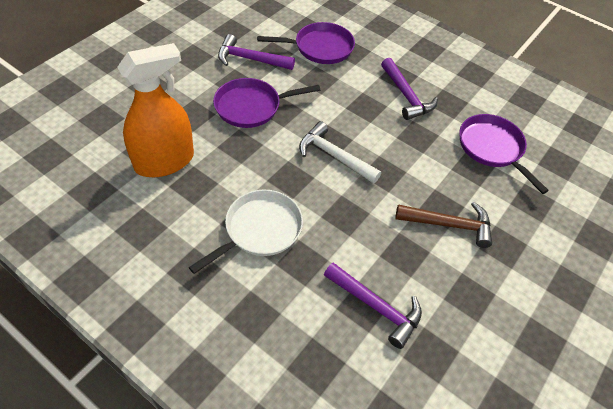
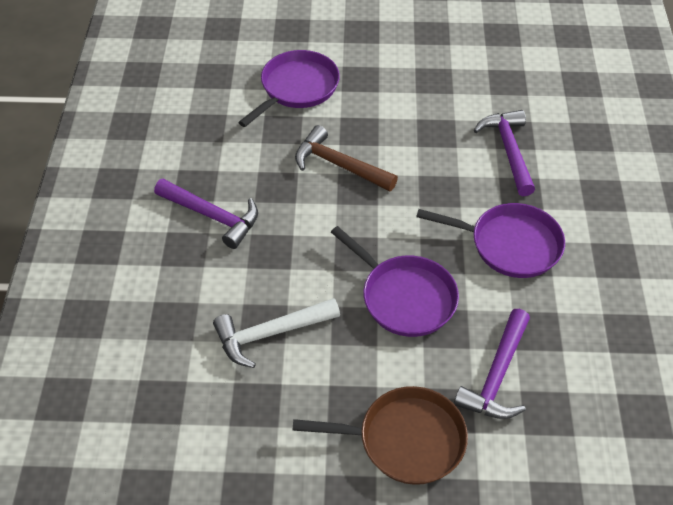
brown pan: none = 0 -> [292,386,468,485] = 1
orange spray bottle: [117,43,194,177] = 1 -> none = 0
white pan: [189,190,303,274] = 1 -> none = 0

